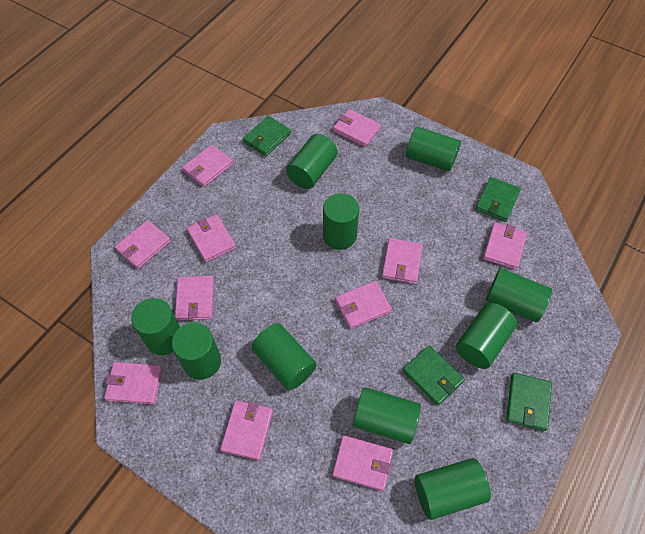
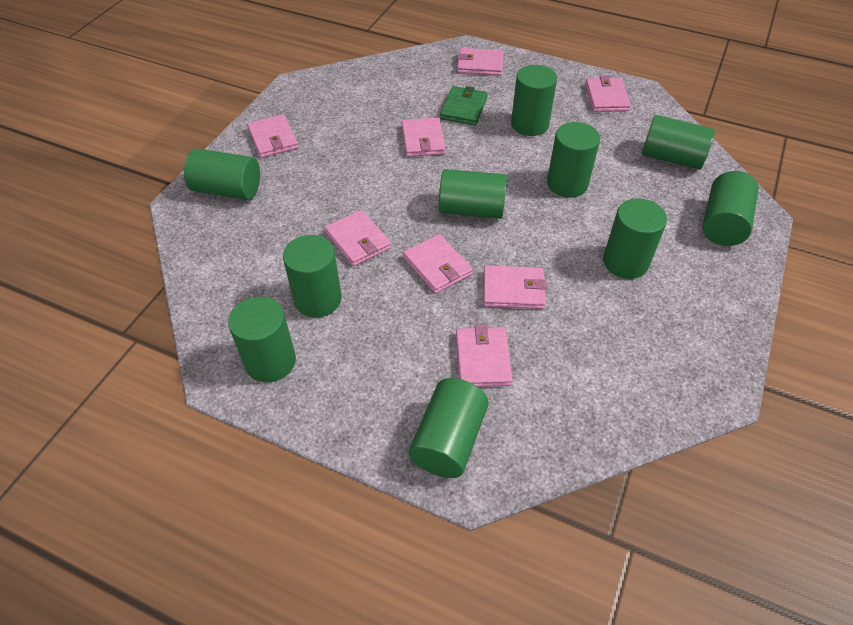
green wallet: [243,116,291,156] [403,345,465,406] [475,177,521,222] [506,373,552,431] = 4 -> [440,86,488,125] = 1
pink wallet: [104,362,163,404] [115,220,171,269] [175,276,214,321] [182,145,233,187] [187,214,236,262] [220,400,273,460] [332,435,393,491] [333,109,381,147] [335,281,392,329] [382,238,423,284] [483,222,527,270] = 11 -> [247,114,298,158] [325,210,391,266] [402,117,446,157] [403,234,473,294] [456,325,513,387] [457,48,504,76] [483,265,547,309] [585,76,631,112] = 8

